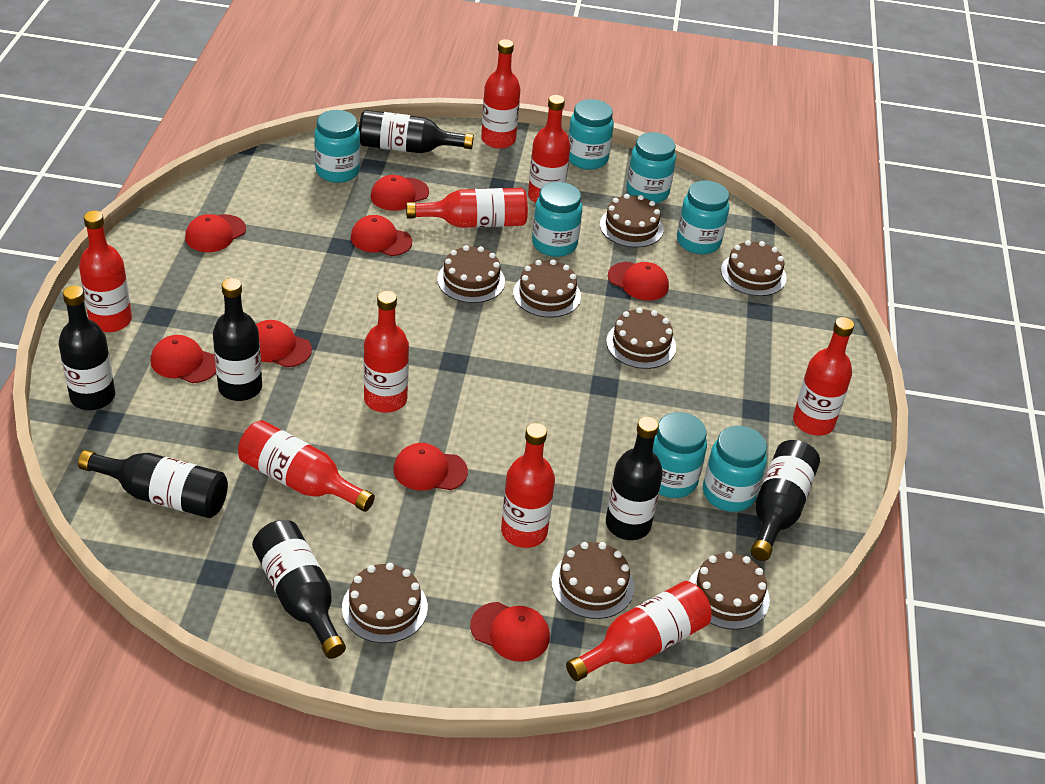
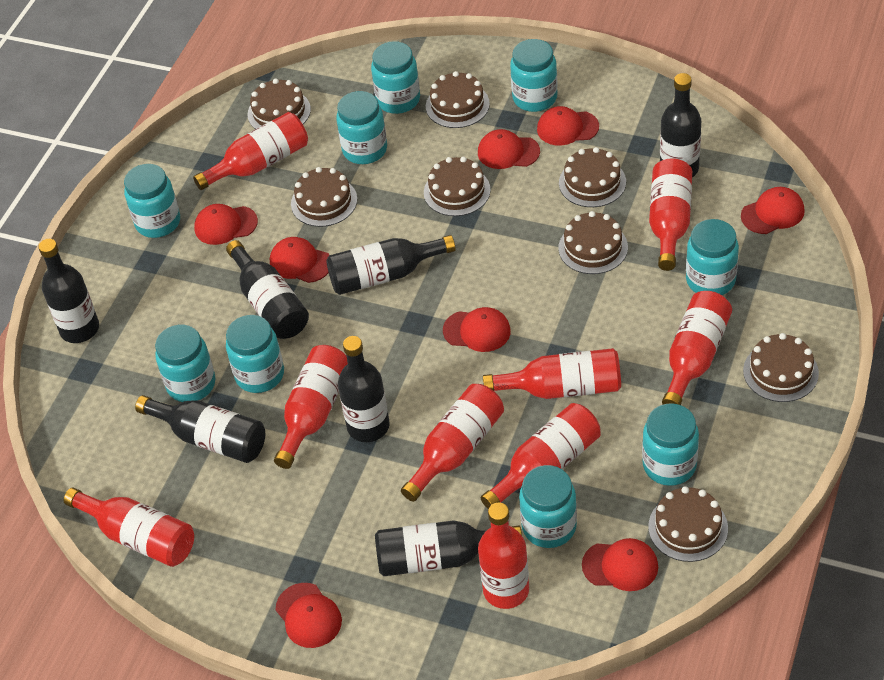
turquoise jar: [314,110,360,183] [532,182,582,257] [568,99,614,170] [626,132,676,204] [653,412,707,498] [677,180,729,254] [703,426,767,512] = 7 -> [124,164,180,238] [155,325,216,402] [226,315,284,393] [336,91,387,164] [371,41,420,114] [510,39,558,112] [519,465,577,548] [642,403,699,486] [686,219,739,295] = 9

